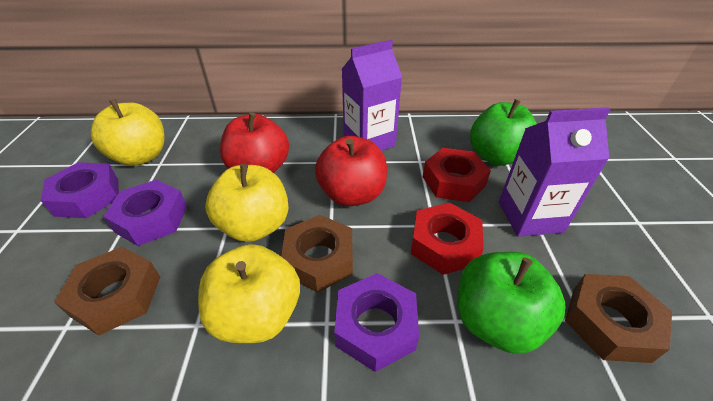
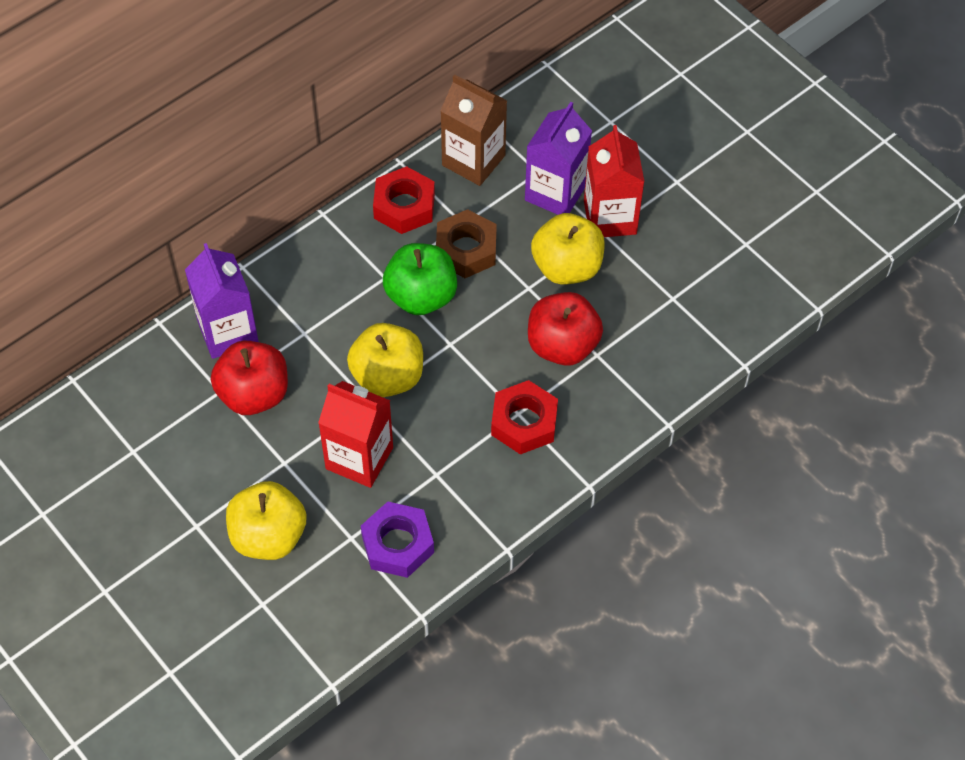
brown carton: none = 0 -> [440,74,507,186] = 1
brown nut: [54,247,160,335] [281,215,353,293] [565,274,672,363] = 3 -> [436,209,497,278] = 1
green apple: [457,252,565,354] [470,99,537,166] = 2 -> [383,243,457,315] = 1
purple nut: [41,162,119,218] [103,180,187,246] [334,273,419,372] = 3 -> [361,502,434,578] = 1
red carton: none = 0 -> [318,381,393,488] [584,125,644,237] = 2

